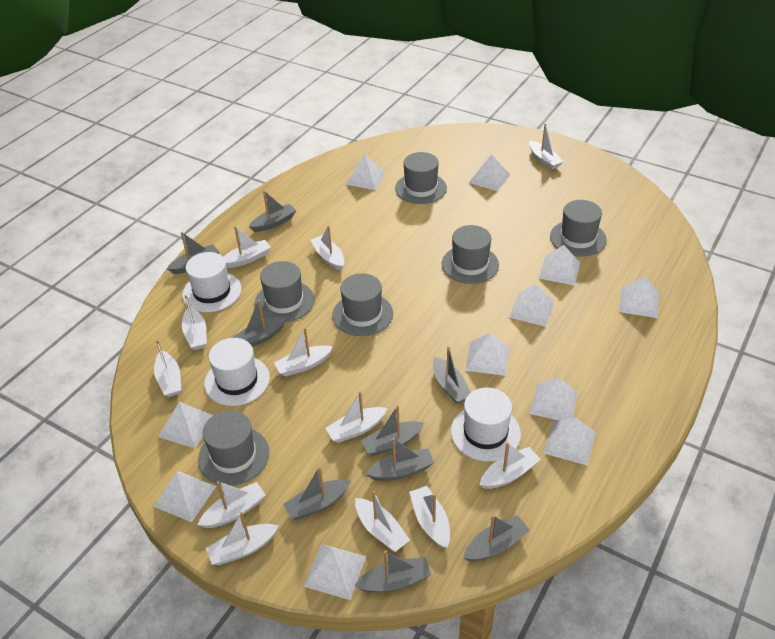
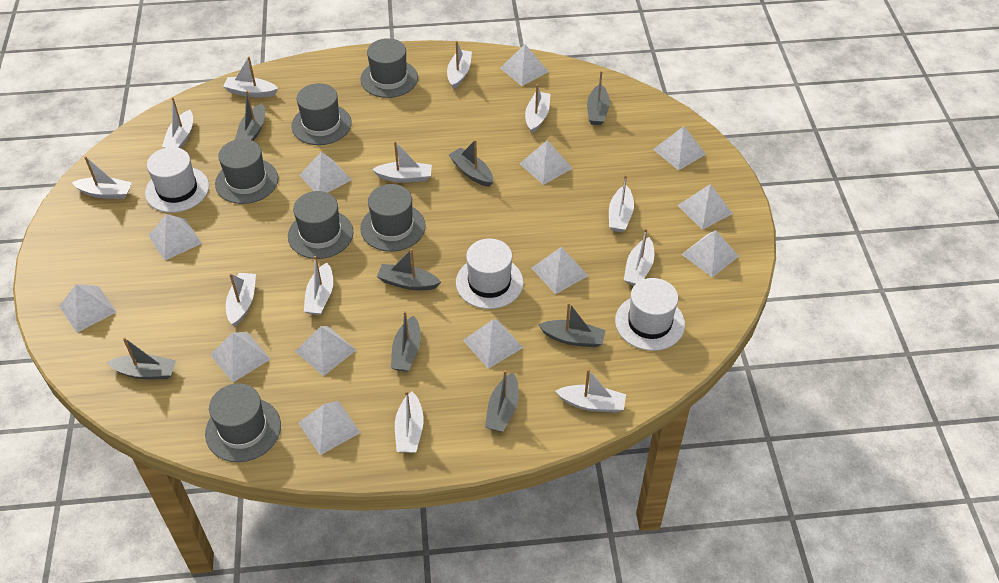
grey boat: [167,232,219,274] [232,300,286,347] [249,190,296,232] [283,466,351,520] [354,550,431,593] [361,405,424,456] [366,438,434,481] [433,346,471,404] [463,515,530,562] = 9 -> [107,337,176,379] [235,91,265,141] [377,249,441,290] [391,311,421,372] [449,140,493,187] [485,370,519,432] [538,302,606,347] [587,71,610,125] = 8
white pyramid: [153,472,216,522] [158,402,214,448] [304,544,366,600] [346,154,386,190] [465,333,509,376] [469,154,510,191] [509,284,555,327] [529,377,578,420] [539,245,580,285] [544,417,596,466] [619,277,659,318] = 11 -> [59,284,116,333] [148,214,202,261] [210,332,271,382] [295,326,356,376] [298,401,361,455] [299,152,352,193] [463,319,523,369] [500,44,549,86] [520,140,573,185] [531,247,588,294] [653,126,706,170] [677,184,733,230] [681,230,739,278] = 13

